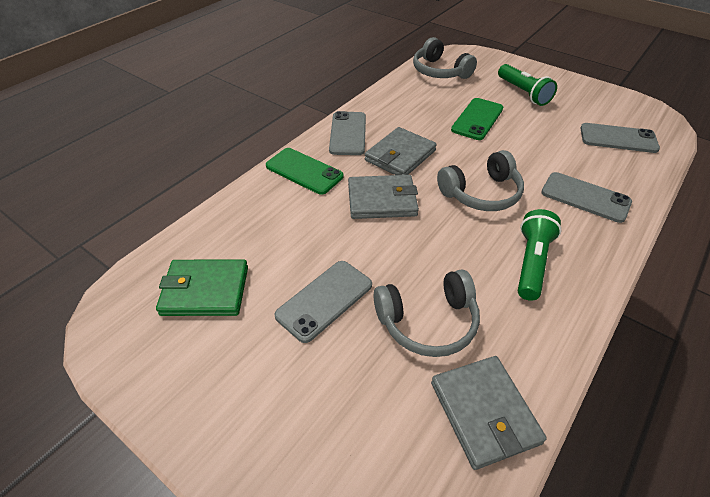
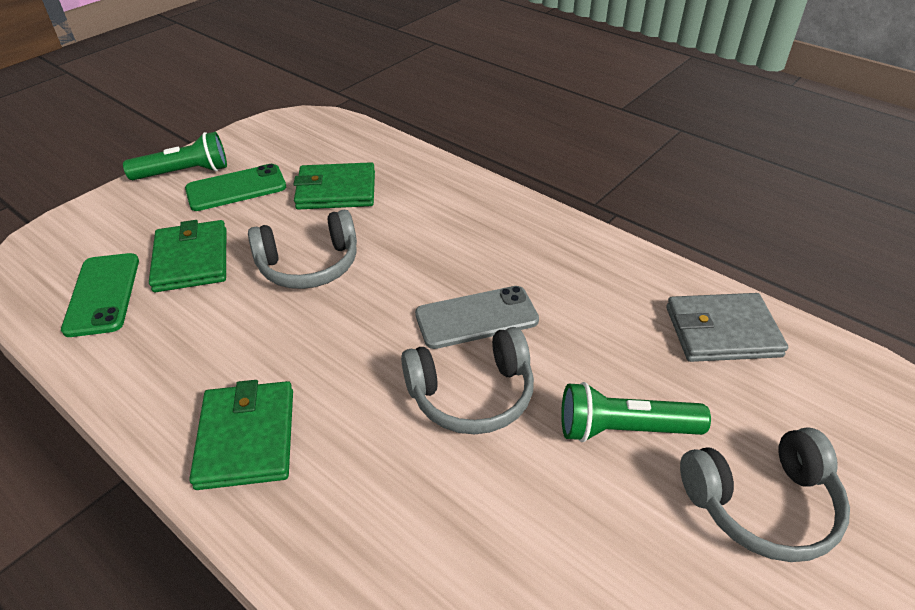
green wallet: [156,260,248,316] = 1 -> [149,220,226,292] [189,380,293,490] [293,162,375,210] = 3
grey phone: [274,261,372,343] [329,111,366,155] [541,172,632,223] [580,123,660,153] = 4 -> [415,286,539,349] = 1
grey wallet: [348,175,419,219] [365,127,437,175] [431,356,547,470] = 3 -> [666,293,788,362] = 1

